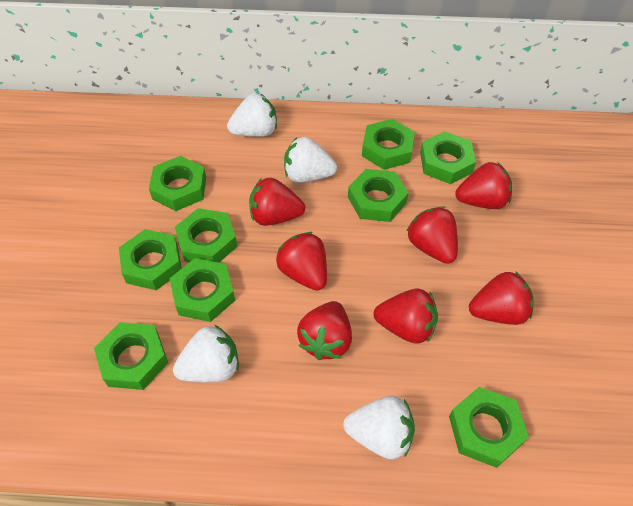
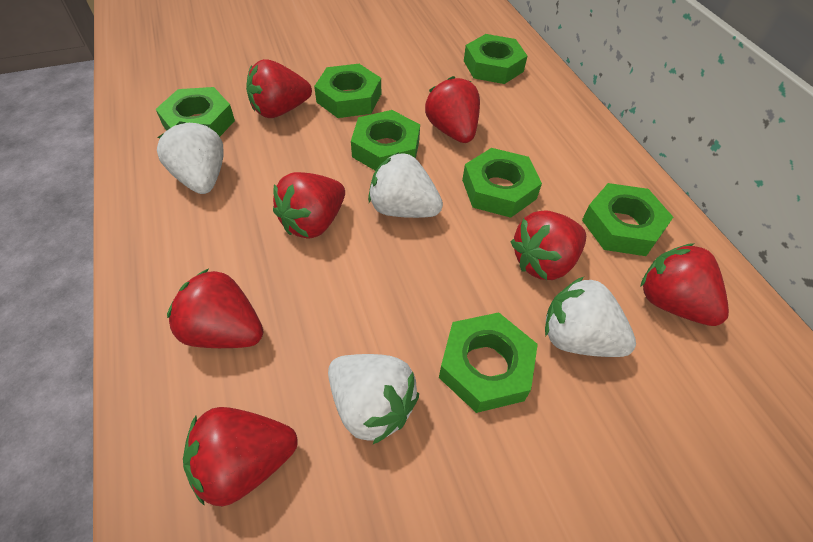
green nut: [94,322,168,390] [119,229,182,290] [149,156,206,211] [170,258,235,322] [175,208,237,263] [348,169,408,222] [362,119,415,170] [420,131,476,184] [449,387,529,468] = 9 -> [156,87,235,137] [314,64,381,118] [351,110,420,170] [439,312,538,413] [462,148,542,218] [464,34,527,84] [582,183,673,256] = 7

